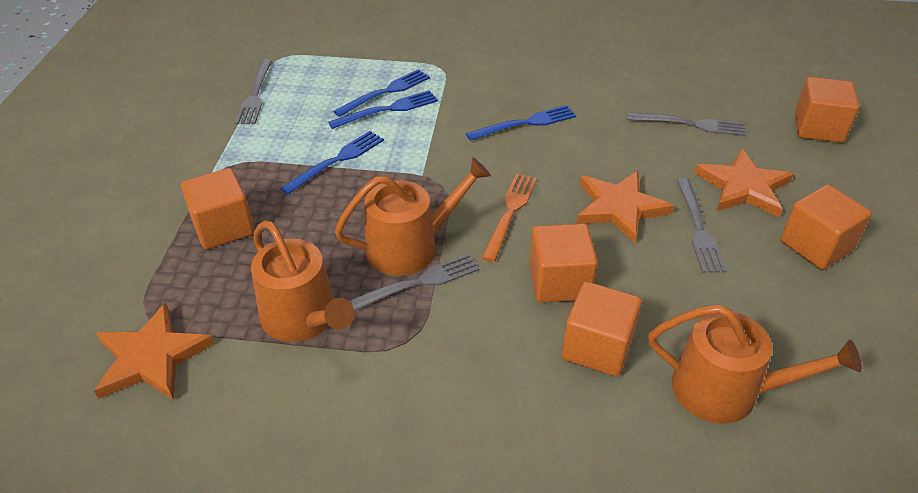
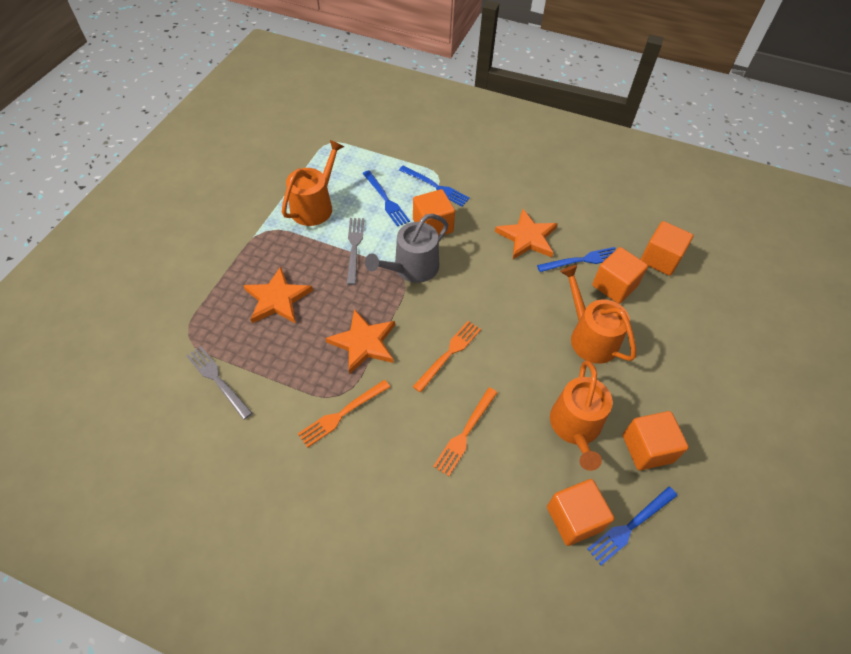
grey fork: [235,59,272,124] [349,254,480,311] [628,112,746,136] [676,178,727,273] = 4 -> [186,346,252,420] [347,218,364,285] = 2
grey watering can: none = 0 -> [365,214,448,283] = 1
orange fork: [482,174,537,262] = 1 -> [298,380,390,448] [413,321,481,393] [433,387,498,476] = 3

